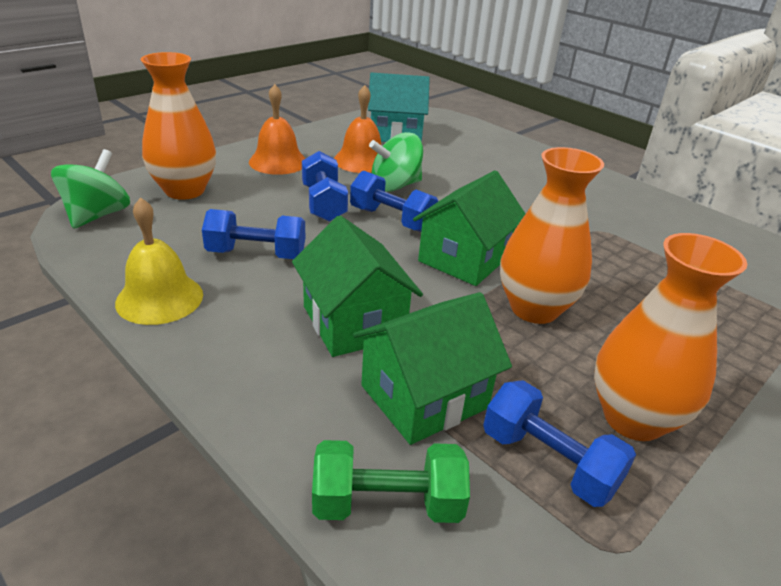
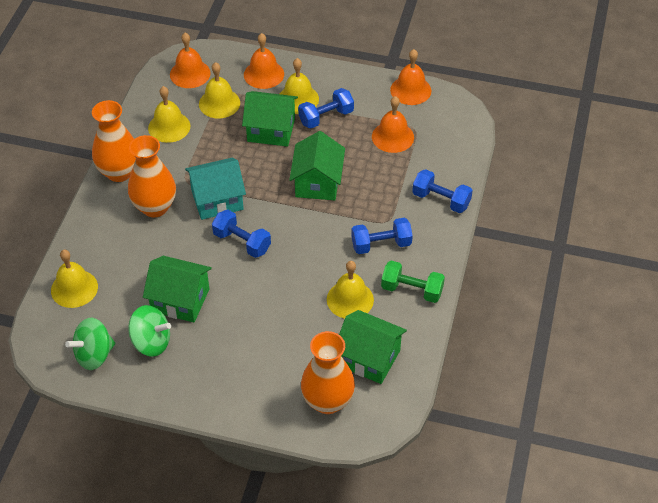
green house: [292,215,423,357] [353,292,512,445] [413,170,525,286] = 3 -> [143,256,212,323] [242,91,298,147] [289,131,345,200] [339,310,407,384] = 4
orange bell: [249,84,306,175] [334,85,382,173] = 2 -> [170,33,211,88] [244,33,284,89] [372,96,414,153] [390,49,431,105] = 4
yellow bell: [115,197,203,325] = 1 -> [51,250,98,308] [148,86,190,143] [199,62,240,118] [280,58,319,114] [327,261,374,319] = 5

